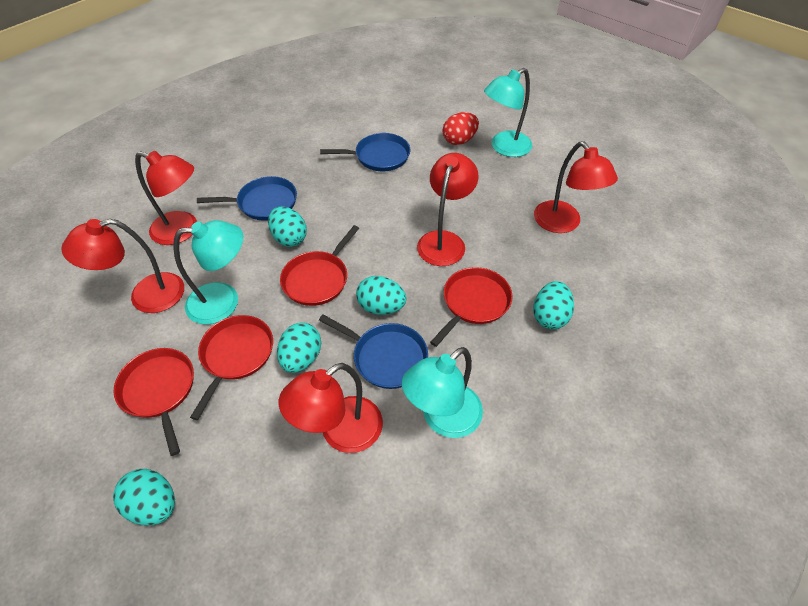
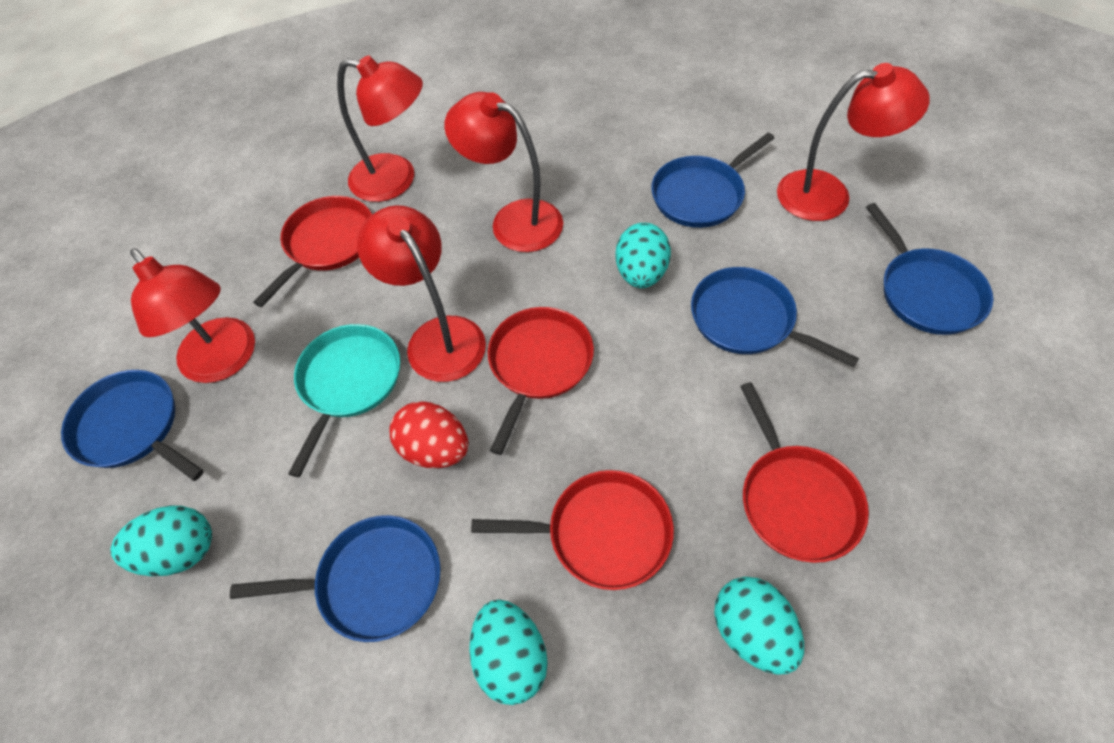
blue pan: [197,176,297,221] [319,314,428,389] [320,133,410,171] = 3 -> [61,370,204,481] [230,515,441,642] [651,133,775,228] [691,267,859,368] [866,203,993,335] = 5
turquoise egg: [113,469,175,525] [268,206,307,247] [277,323,321,373] [356,276,406,315] [533,281,574,329] = 5 -> [111,506,212,576] [469,599,548,705] [615,223,671,288] [714,577,804,675] = 4
turquoise lamp: [173,220,243,325] [402,347,483,438] [484,68,532,157] = 3 -> none = 0
turquoise pan: none = 0 -> [288,324,400,477] = 1

